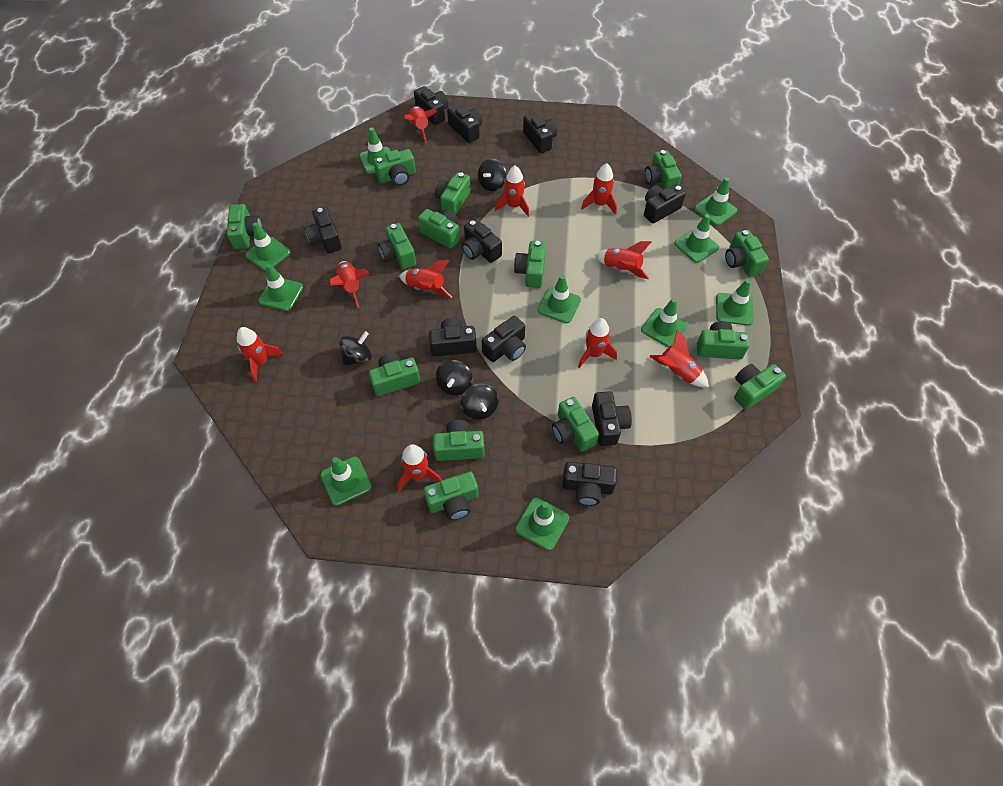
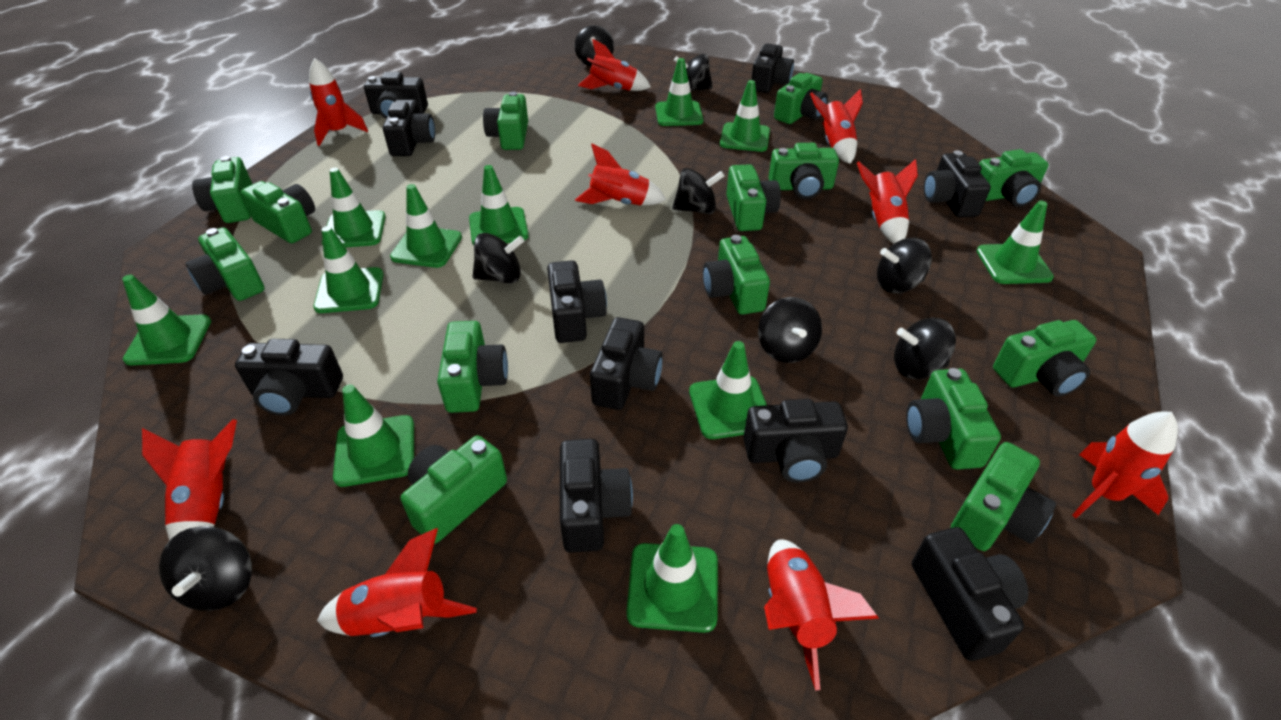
black spinning top: [339,331,372,366] [436,360,473,396] [461,384,499,420] [478,159,506,191] = 4 -> [159,526,252,611] [472,233,524,284] [575,25,614,66] [672,168,725,214] [674,54,713,91] [758,297,822,363] [877,238,932,293] [894,318,956,379] = 8
green traffic cone: [245,222,291,271] [258,264,303,311] [321,456,371,506] [360,128,390,174] [516,497,569,550] [537,275,581,323] [641,298,688,347] [674,214,719,263] [694,177,737,226] [716,279,754,326] = 10 -> [122,275,211,365] [313,226,384,313] [322,168,386,247] [333,384,414,487] [390,184,462,268] [469,165,529,245] [626,524,718,633] [655,58,703,126] [689,341,767,439] [720,80,770,152] [976,201,1054,284] = 11
red rocket: [237,327,283,383] [330,261,369,308] [397,444,442,491] [399,260,452,298] [404,106,437,143] [495,166,529,217] [578,318,617,368] [581,163,617,215] [595,241,652,279] [649,329,709,387] = 10 -> [142,419,237,541] [309,58,368,146] [317,528,477,637] [575,144,666,206] [578,39,651,91] [764,540,879,691] [810,89,863,164] [857,159,918,244] [1072,412,1178,518] = 9

